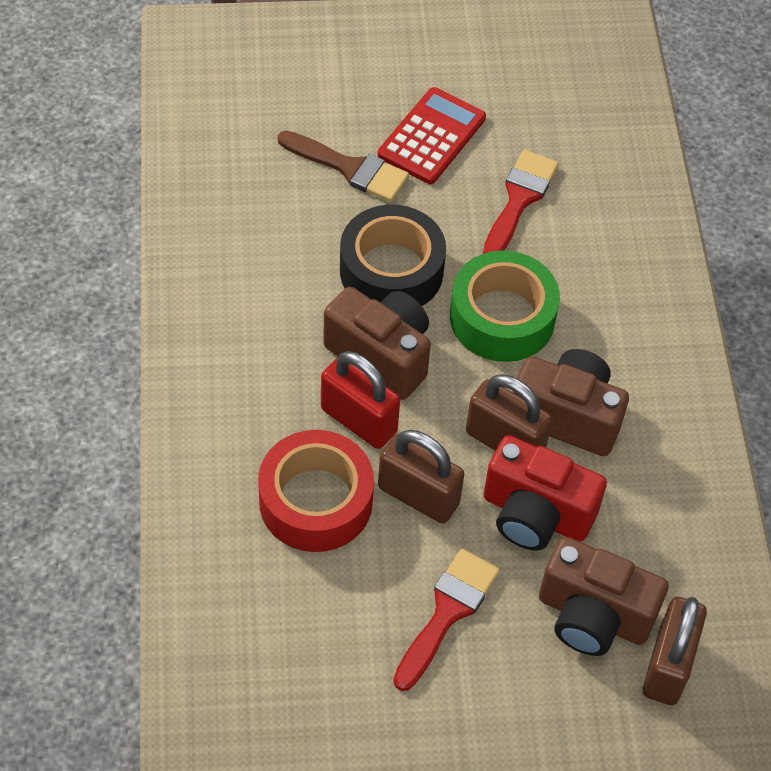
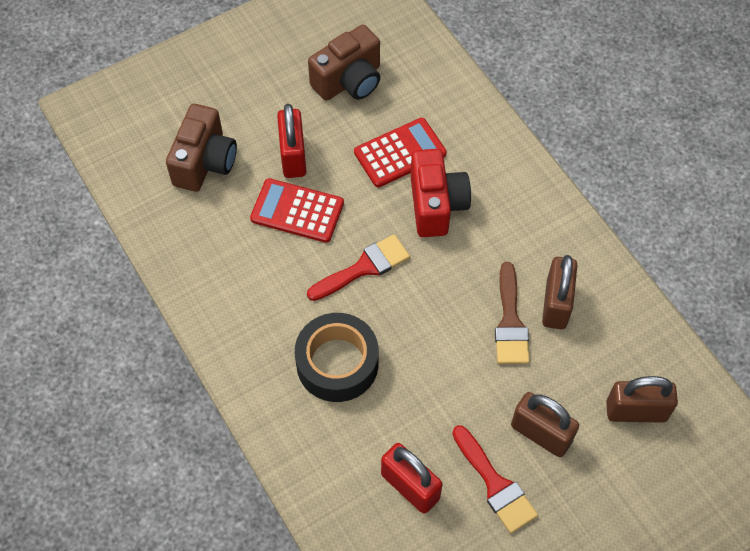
brown camera: [323,287,431,400] [513,349,629,456] [539,537,669,656] = 3 -> [166,104,237,192] [308,25,380,101] = 2
green tape: [450,250,560,362] = 1 -> none = 0
red calculator: [378,87,486,184] = 1 -> [250,178,344,243] [354,118,447,187] = 2
red padlock: [321,351,400,449] = 1 -> [277,104,307,178] [381,443,442,514] = 2
red tape: [258,430,374,552] = 1 -> none = 0

